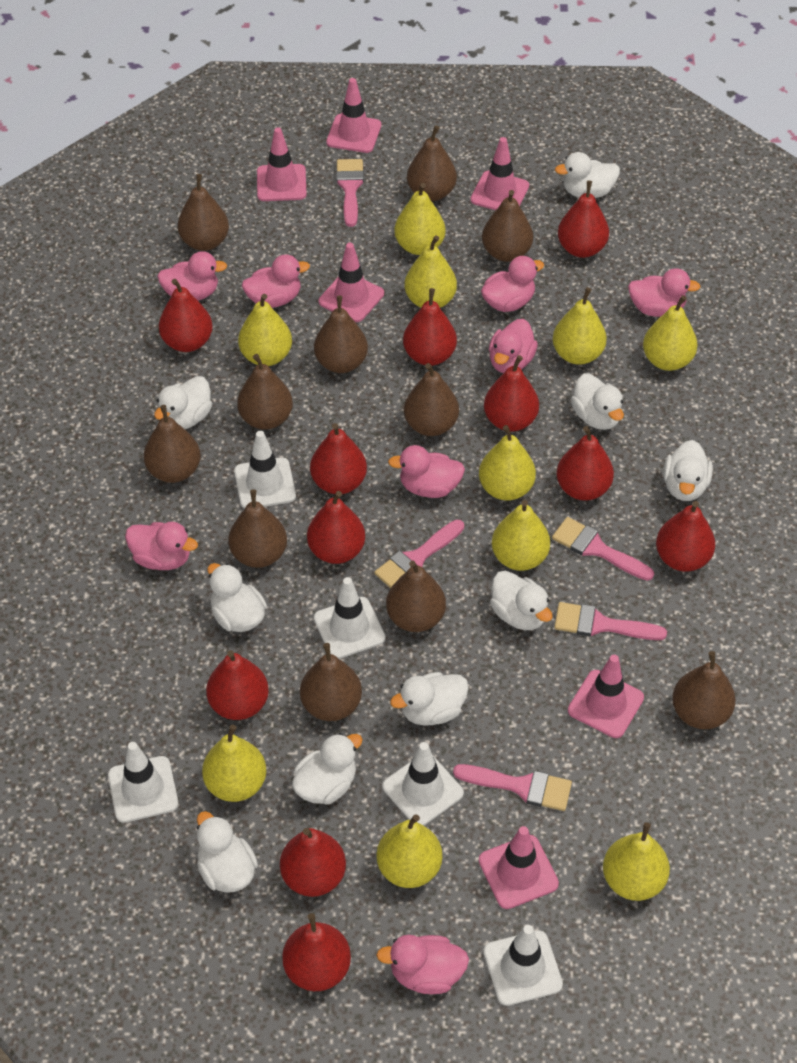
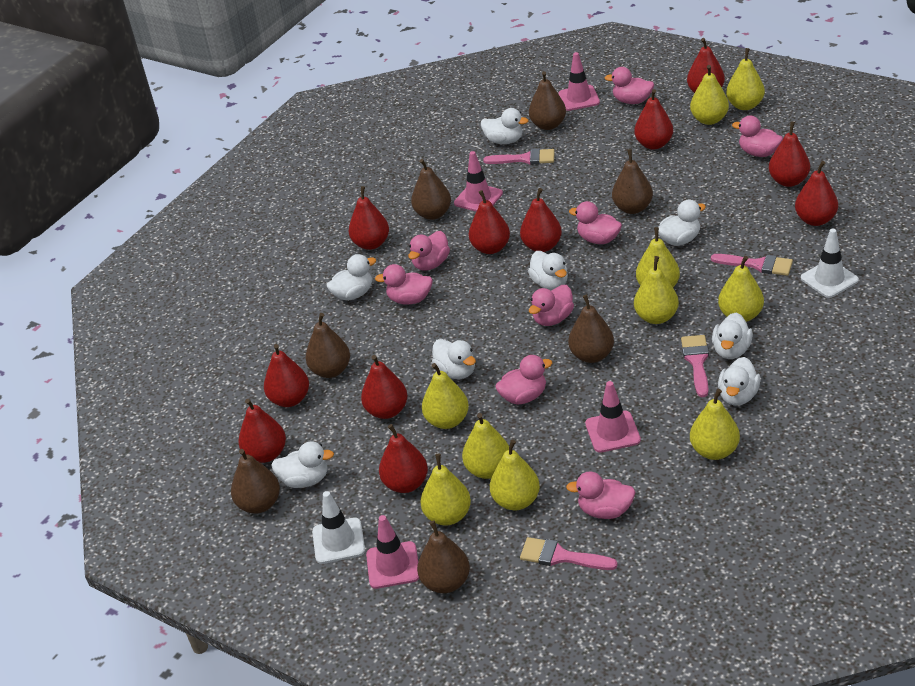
brown pear: [144,405,201,483] [178,174,229,251] [228,489,287,568] [237,354,293,430] [300,643,362,721] [314,296,368,373] [386,560,446,632] [404,363,459,436] [407,125,457,201] [482,190,533,262] [672,651,736,729] = 11 -> [231,449,280,514] [306,313,350,378] [411,159,451,220] [417,520,470,593] [529,71,566,130] [568,295,614,363] [612,149,653,214] = 7
pink brush: [336,159,364,227] [374,520,464,588] [453,764,572,811] [552,517,654,581] [554,602,667,640] = 5 -> [483,149,555,165] [520,537,618,570] [681,335,709,397] [711,254,793,276] = 4
pink traffic cone: [257,127,307,201] [319,243,384,322] [326,78,381,153] [470,137,529,210] [479,826,559,909] [568,655,644,738] = 6 -> [366,515,419,589] [454,151,503,212] [558,52,600,111] [585,381,641,453] = 4
white duck: [154,376,212,429] [197,811,258,893] [207,563,267,632] [292,733,363,805] [390,672,468,726] [490,571,553,630] [555,152,620,198] [571,373,624,430] [663,440,713,501] = 9 -> [271,441,334,488] [327,254,376,301] [432,339,476,379] [481,108,529,144] [528,251,568,290] [658,200,706,246] [712,313,753,359] [718,357,761,406] = 8
white traffic cone: [108,742,178,823] [234,431,296,509] [314,577,386,659] [382,742,464,826] [483,925,563,1006] = 5 -> [312,491,365,564] [801,229,859,298] = 2

